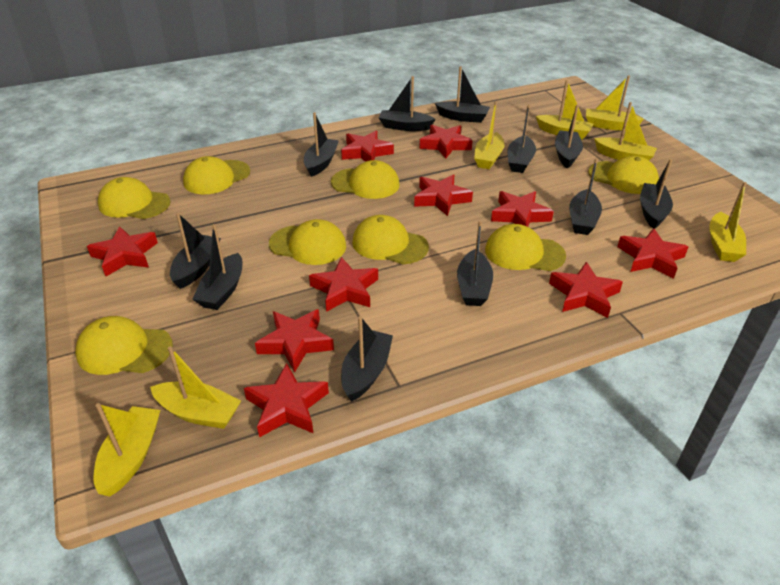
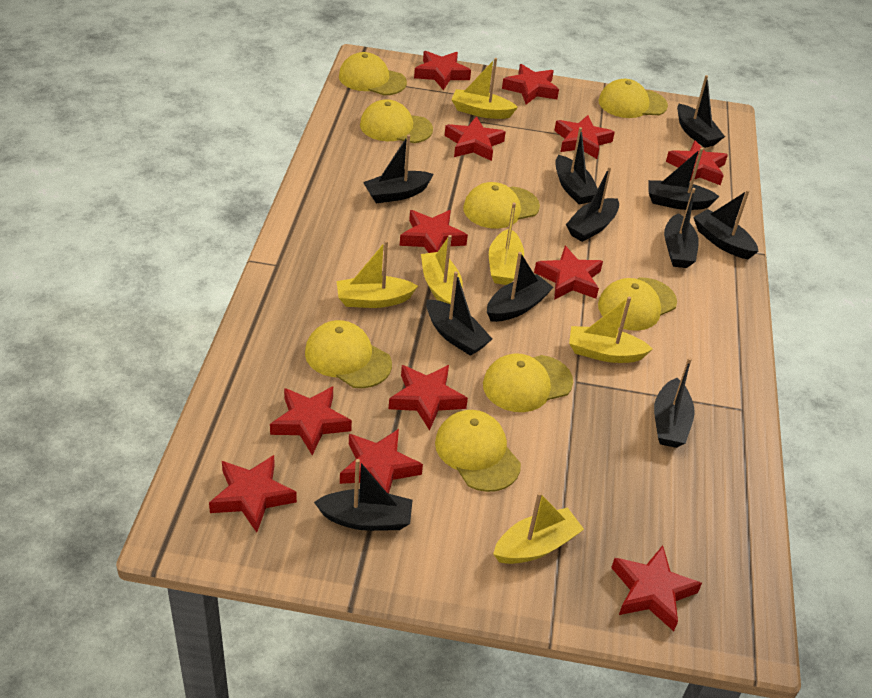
red star: [87,226,158,276] [244,363,329,438] [255,309,334,373] [309,257,378,312] [341,131,394,162] [414,174,473,216] [419,125,473,159] [491,191,554,227] [549,262,623,318] [617,228,688,279] = 10 -> [209,455,297,533] [270,387,352,455] [340,429,423,494] [389,365,468,430] [400,210,468,253] [414,51,471,90] [445,116,506,161] [502,64,559,104] [534,246,603,300] [554,115,615,159] [611,545,702,631] [666,140,728,185] = 12
yellow boat: [93,403,160,497] [150,346,241,429] [474,101,505,169] [536,80,594,140] [586,75,644,130] [594,102,657,160] [709,182,747,262] = 7 -> [336,240,418,308] [421,235,463,304] [451,58,518,119] [489,203,524,285] [493,492,584,564] [569,297,653,363] = 6

